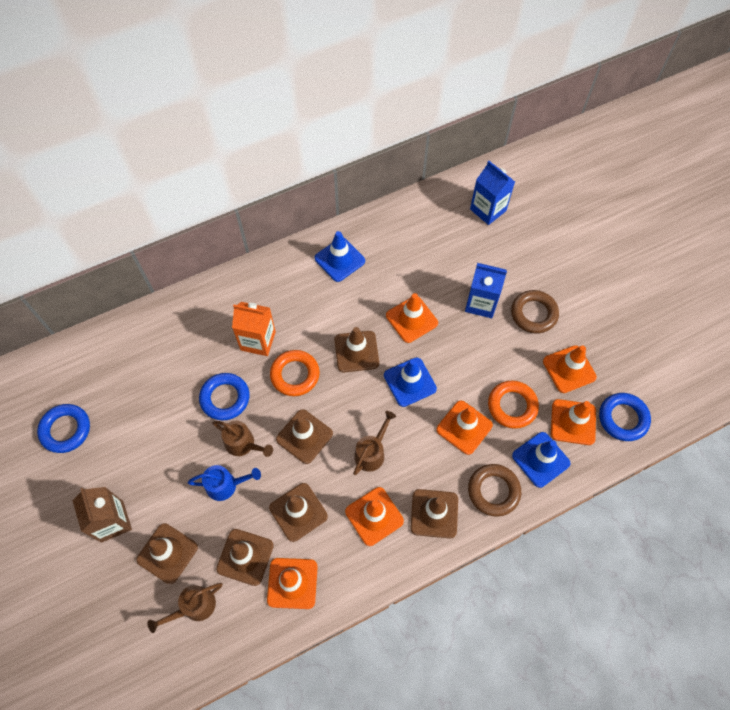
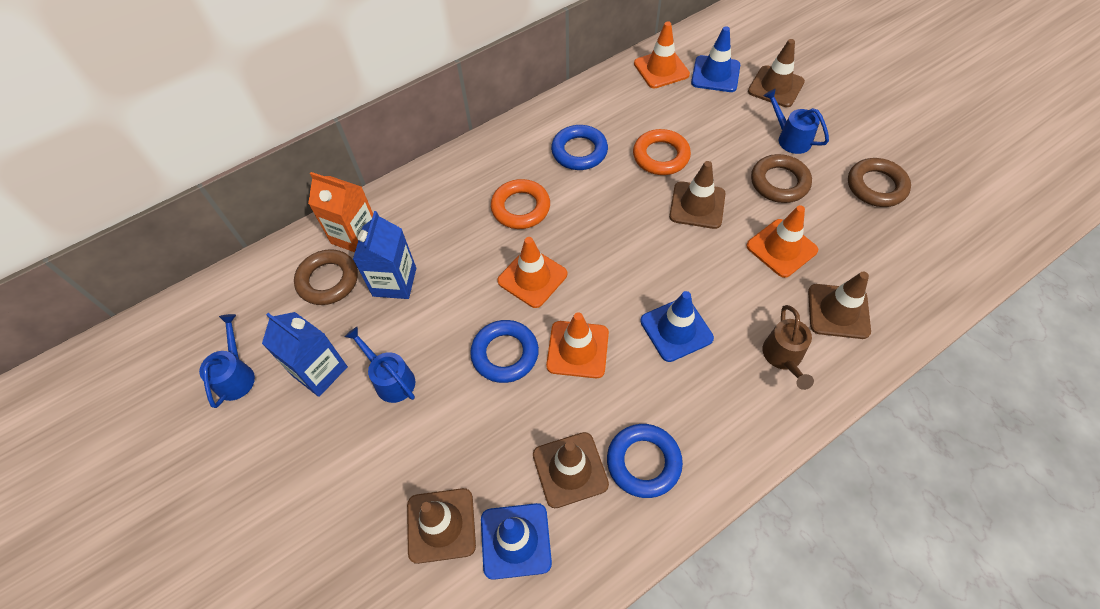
blue watering can: [188,465,261,501] = 1 -> [199,314,255,408] [345,327,416,403] [764,89,829,154] = 3
brown carton: [72,487,132,543] = 1 -> none = 0
brown ring: [468,464,521,517] [511,290,559,334] = 2 -> [294,249,358,305] [751,154,812,203] [848,158,911,207] = 3
brown traffic cone: [136,523,198,584] [216,529,274,586] [269,483,328,542] [276,409,333,464] [334,327,379,372] [410,489,458,538] = 6 -> [407,488,476,564] [533,432,609,508] [669,161,726,229] [748,39,805,107] [808,272,871,339] = 5
brown watering can: [148,583,222,633] [212,421,273,457] [353,411,396,475] = 3 -> [762,305,814,390] = 1
orange traffic cone: [267,558,318,609] [345,487,404,546] [386,293,438,343] [436,401,493,455] [543,345,597,393] [551,399,596,445] = 6 -> [497,237,567,308] [546,312,609,378] [634,21,690,88] [746,205,818,278] = 4

